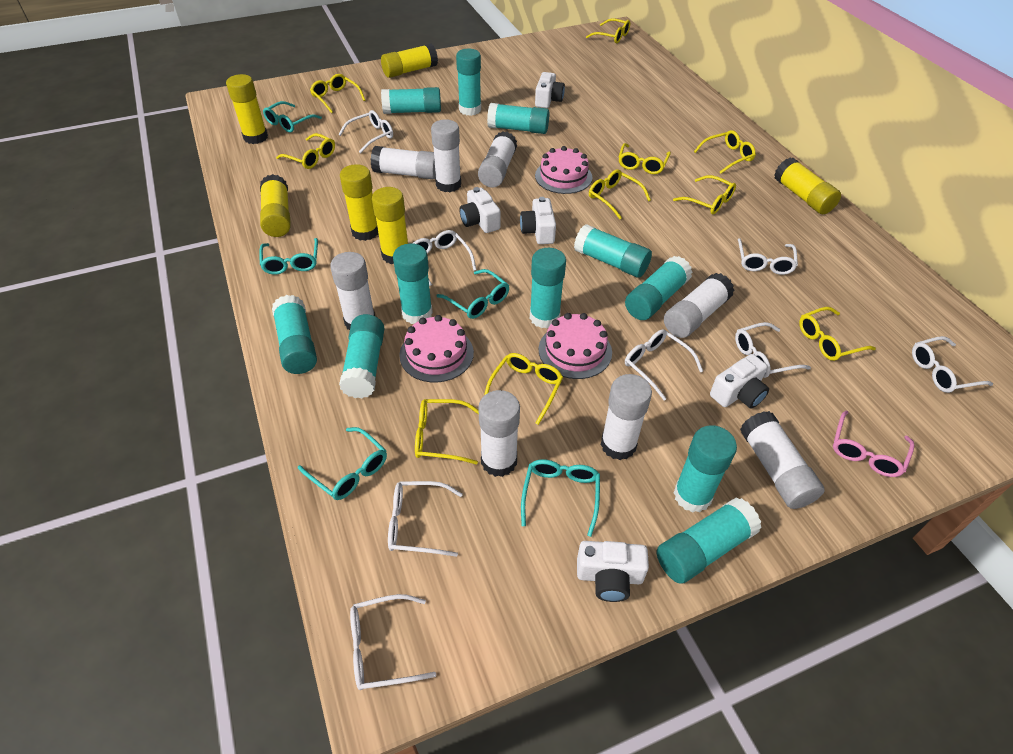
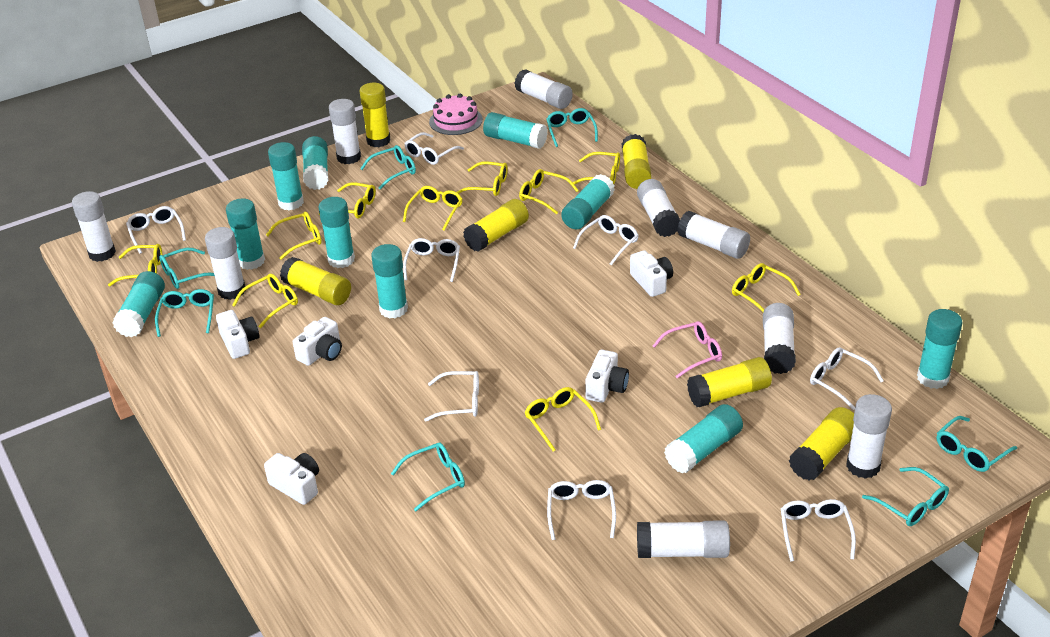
pink cake: [399,315,474,382] [535,146,592,194] [539,313,612,379] = 3 -> [429,94,483,135] = 1
turquoise glasses: [259,238,318,275] [263,101,322,132] [298,427,387,500] [436,269,509,319] [521,459,600,537] = 5 -> [155,289,214,337] [159,248,215,289] [360,145,416,189] [391,443,465,511] [546,108,598,147] [862,467,949,526] [936,416,1017,472] = 7
turquoise glue stick: [272,295,317,374] [339,314,385,398] [381,87,441,114] [393,243,433,324] [456,49,481,116] [487,103,549,134] [530,248,566,329] [574,224,652,278] [625,256,693,320] [657,497,762,584] [674,425,737,513] = 11 -> [113,271,165,337] [226,198,265,270] [268,142,304,210] [302,136,329,190] [319,197,355,268] [371,244,408,319] [483,112,548,149] [561,174,615,229] [664,404,743,473] [917,309,962,389] = 10
white glue stick: [330,252,375,330] [370,146,436,179] [431,119,461,192] [478,131,517,188] [478,390,520,477] [601,374,652,460] [664,273,735,338] [740,411,825,509] = 8 -> [72,191,116,262] [205,227,246,300] [329,99,361,164] [514,69,573,109] [637,179,680,237] [637,520,730,558] [678,211,750,259] [763,303,796,374] [846,394,892,479] = 9

